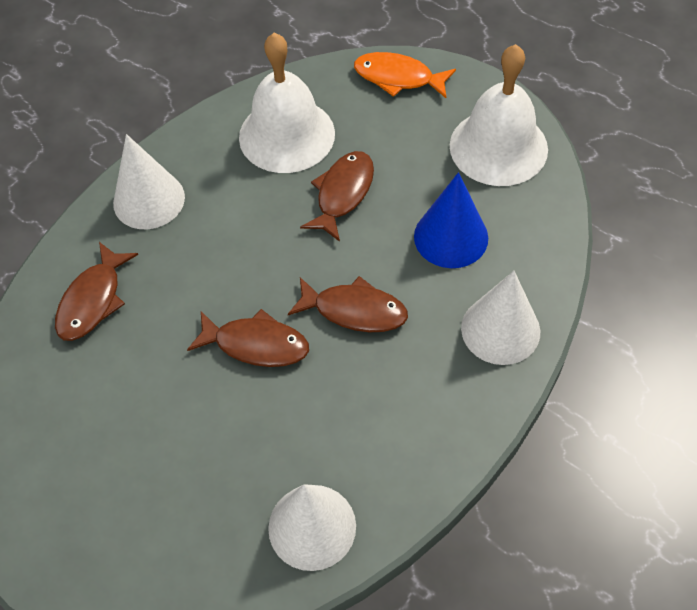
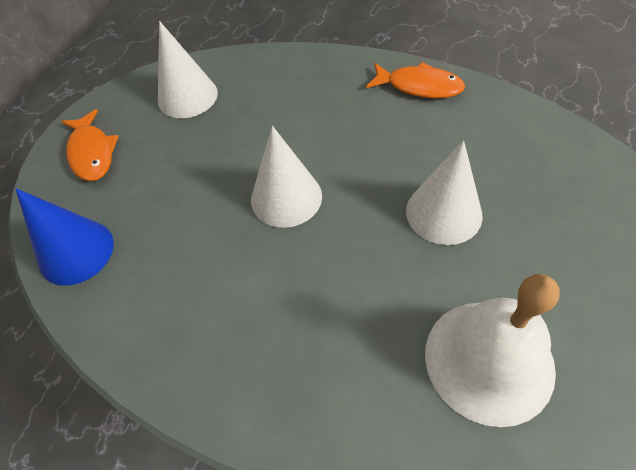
brown fish: [55,242,138,341] [187,309,309,367] [288,276,408,332] [300,151,374,242] = 4 -> none = 0
orange fish: [354,52,456,98] = 1 -> [61,109,119,181] [366,62,465,98] = 2
white bell: [239,33,335,173] [450,44,548,186] = 2 -> [425,274,559,427] = 1

